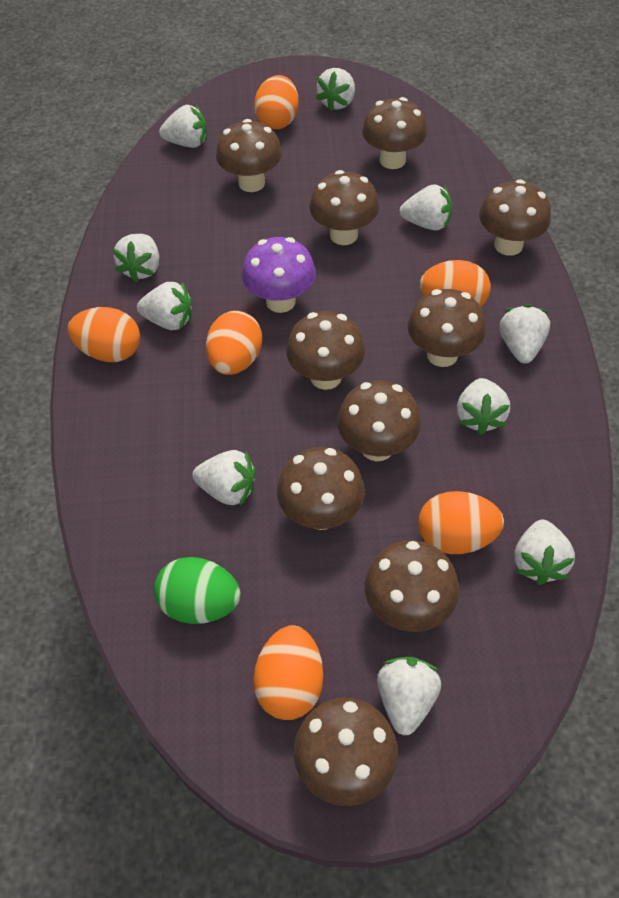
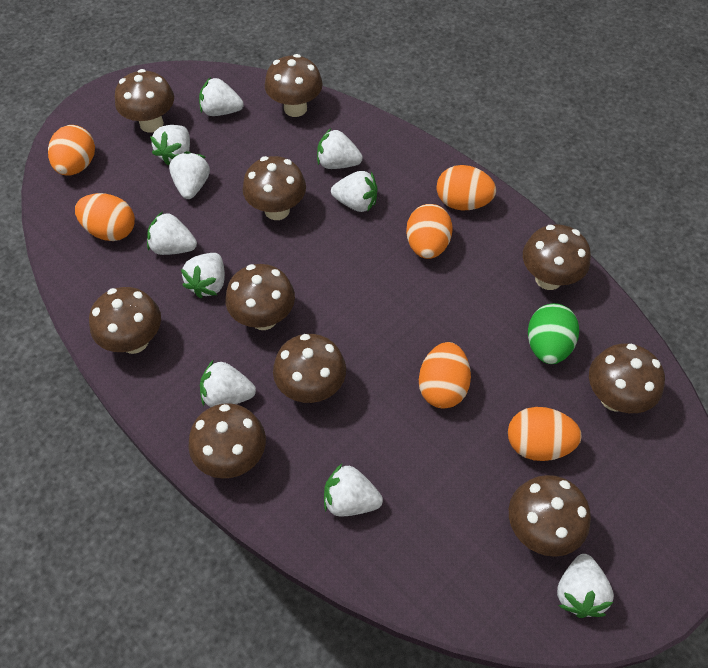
purple mushroom: [242,237,316,313] = 1 -> none = 0

